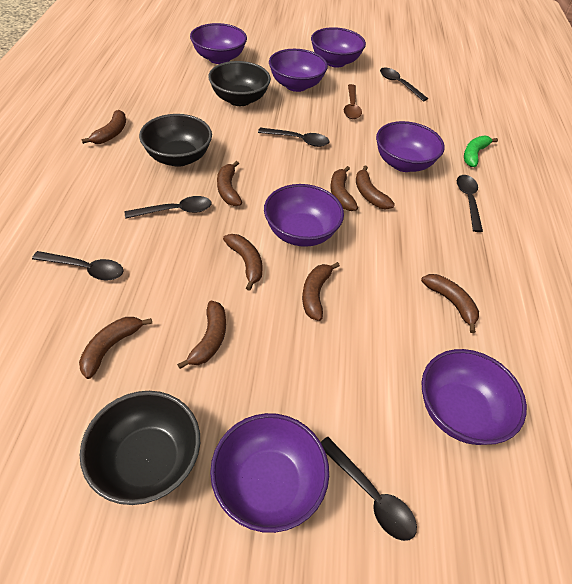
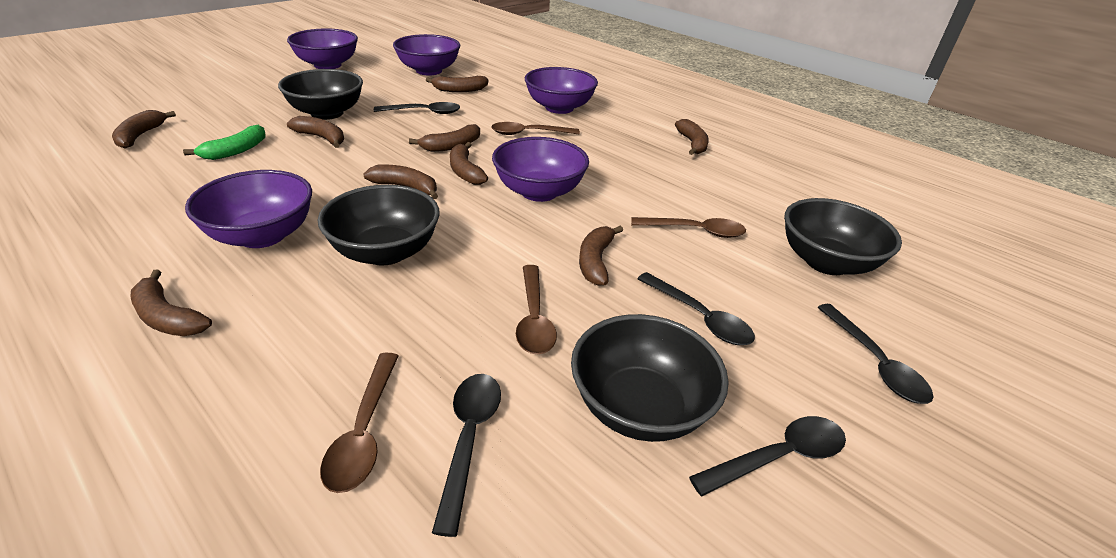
black bowl: [80,391,200,505] [139,114,212,167] [208,61,271,106] = 3 -> [278,69,363,120] [318,185,440,266] [571,314,729,442] [784,198,902,275] = 4
black spoon: [32,251,124,280] [125,196,212,219] [258,128,330,147] [321,437,417,541] [380,67,428,101] [457,175,483,232] = 6 -> [374,102,460,114] [432,374,501,537] [637,272,755,345] [689,416,846,496] [817,304,933,404] = 5
brown spoon: [344,84,362,119] = 1 -> [320,353,398,493] [491,122,580,135] [516,265,557,354] [631,217,746,238] = 4
purple bowl: [190,23,247,64] [210,413,329,533] [264,184,344,247] [269,49,328,92] [311,27,366,68] [376,121,445,172] [422,349,527,445] = 7 -> [185,170,312,248] [287,28,358,69] [393,34,460,75] [492,137,589,202] [525,67,598,114] = 5

